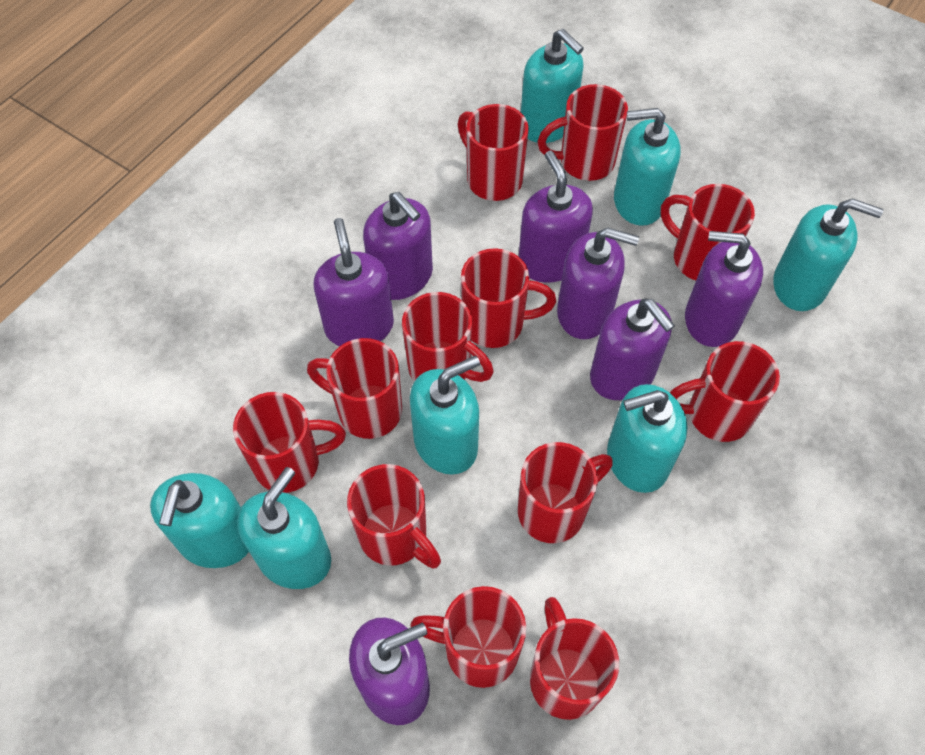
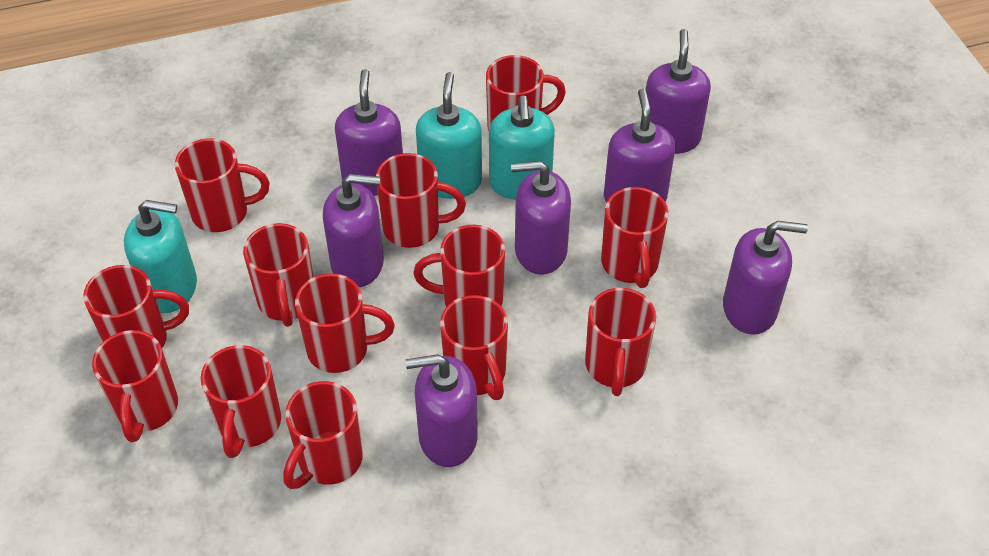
red mug: [233,392,346,493] [307,338,402,439] [347,464,441,569] [402,292,494,382] [410,586,526,688] [458,104,529,201] [461,248,556,348] [518,442,613,543] [530,597,619,720] [537,84,628,181] [661,184,755,280] [670,341,780,442] = 12 -> [83,265,189,348] [92,330,178,442] [175,138,269,232] [201,345,281,458] [243,223,313,327] [283,381,363,489] [295,273,395,373] [376,153,466,248] [413,225,505,307] [440,295,508,400] [486,55,566,131] [585,288,656,396] [601,187,669,288] = 13
turquoise soap dispenser: [150,473,249,568] [237,467,331,589] [410,356,480,475] [521,29,584,143] [607,384,687,493] [614,108,681,226] [773,198,883,311] = 7 -> [124,200,197,313] [416,72,482,199] [489,95,555,200] = 3

